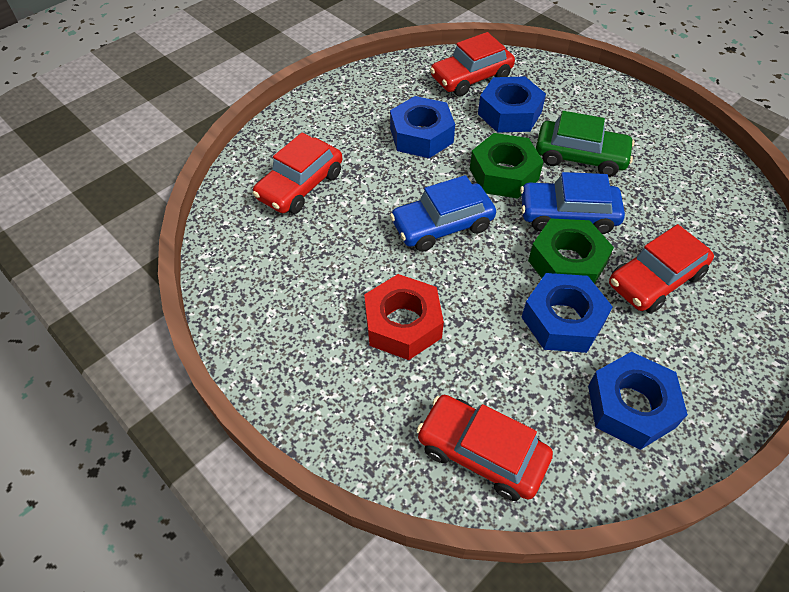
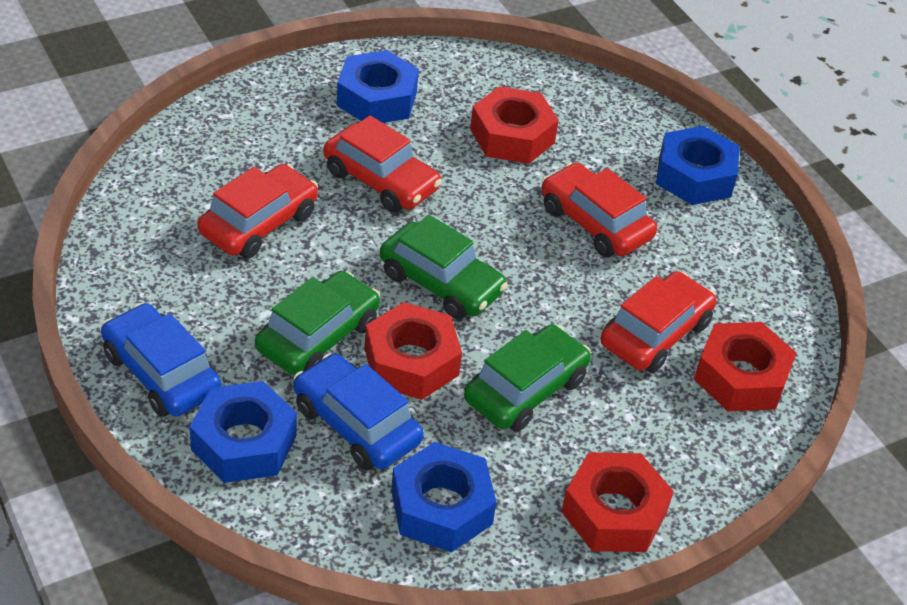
green car: [536,111,635,177] = 1 -> [255,271,380,375] [380,215,508,319] [464,324,591,432] = 3
green nut: [470,133,544,199] [528,219,614,284] = 2 -> none = 0
red nut: [364,274,444,360] = 1 -> [365,302,462,400] [470,86,559,164] [561,452,674,552] [694,322,796,411] = 4

